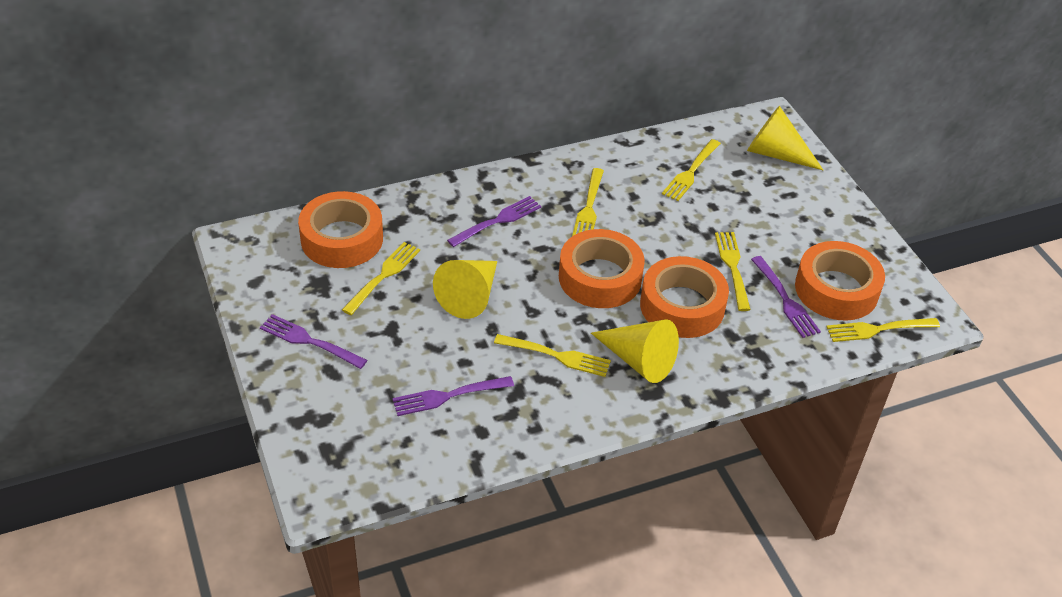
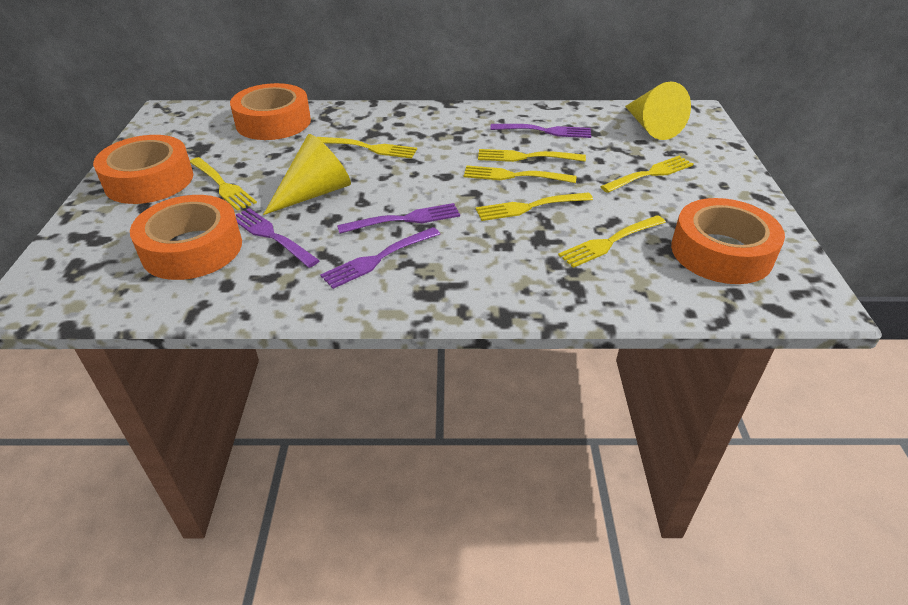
yellow cone: [433,260,497,319] [591,319,679,383] [747,106,823,170] = 3 -> [263,134,351,215] [625,81,691,140] = 2
yellow fork: [342,242,420,315] [494,334,611,377] [572,168,604,236] [662,139,721,201] [715,232,751,311] [826,318,940,342] = 6 -> [190,157,257,211] [317,137,417,159] [464,165,576,183] [476,192,593,221] [478,149,586,162] [558,215,666,268] [600,156,694,193] = 7

